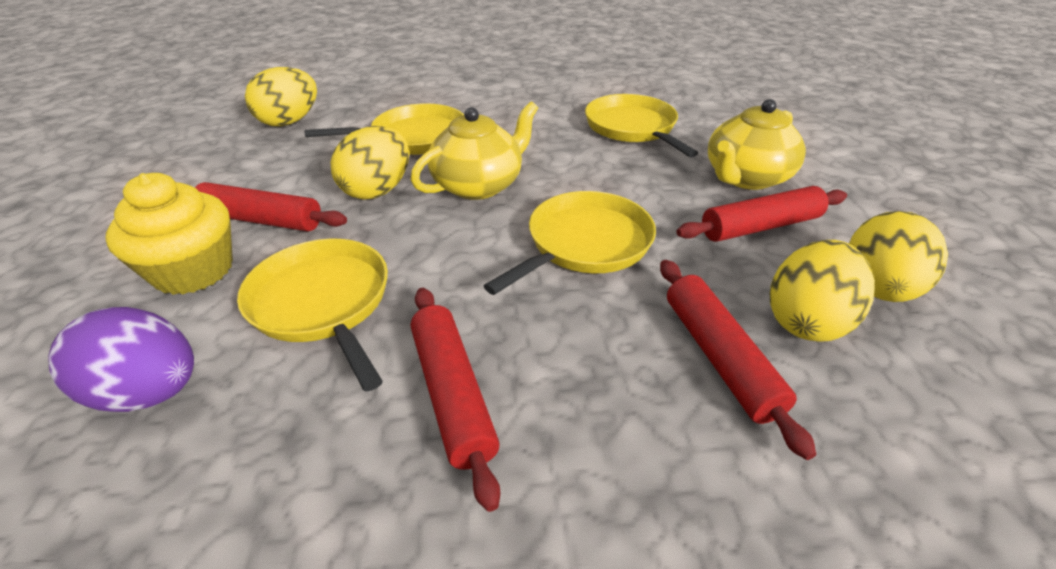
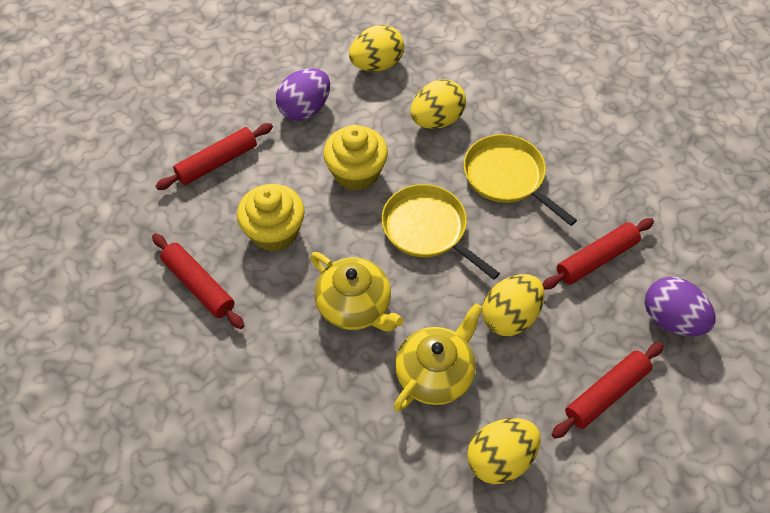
purple egg: [48,307,194,412] = 1 -> [276,68,330,121] [645,277,716,336] = 2
yellow cupcake: [105,173,233,295] = 1 -> [237,184,305,252] [323,125,388,191] = 2
yellow pan: [237,239,388,392] [304,103,464,155] [484,191,656,295] [585,94,698,157] = 4 -> [381,184,500,280] [463,134,577,226] = 2

